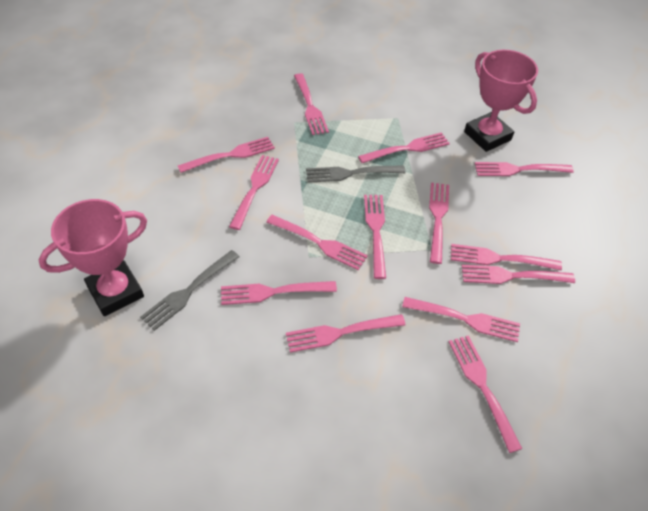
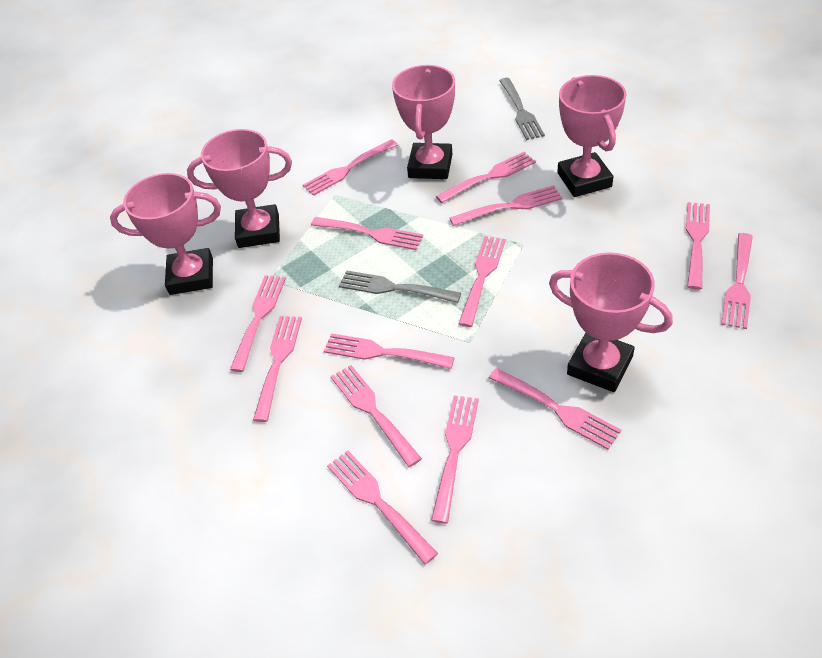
pink trophy: [38,199,147,316] [464,50,538,152] = 2 -> [110,173,221,295] [187,129,292,248] [392,65,455,179] [549,252,673,392] [557,75,627,197] = 5

